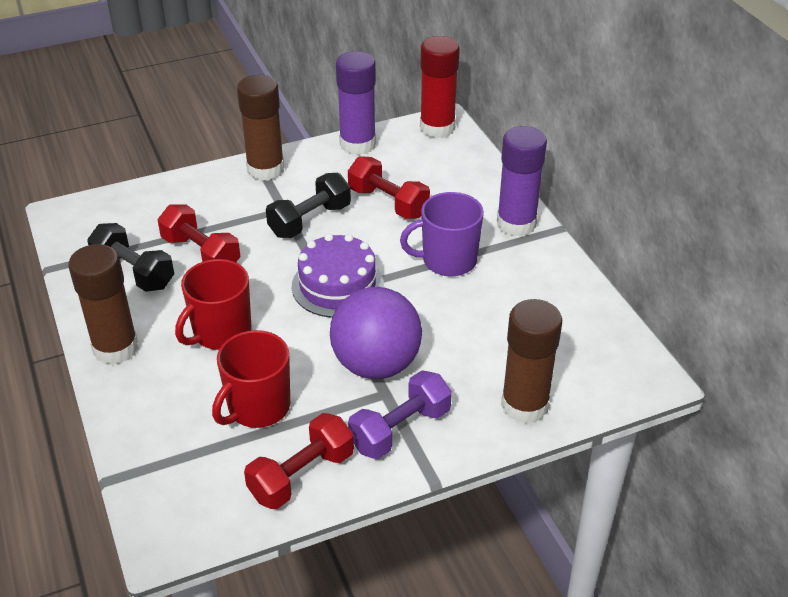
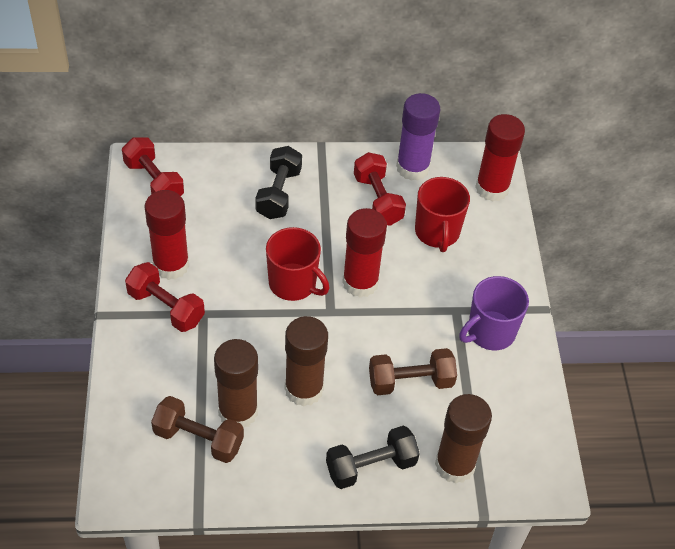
brown dumbbell: none = 0 -> [151,396,244,463] [369,348,457,395] = 2
purple ball: [330,287,422,379] = 1 -> none = 0
purple cake: [292,234,384,318] = 1 -> none = 0
purple dumbbell: [348,370,452,459] = 1 -> none = 0
purple glue stick: [336,51,376,155] [497,126,547,237] = 2 -> [396,93,440,181] = 1
red glue stick: [420,36,460,138] = 1 -> [144,190,189,280] [342,208,387,298] [475,114,525,202] = 3

